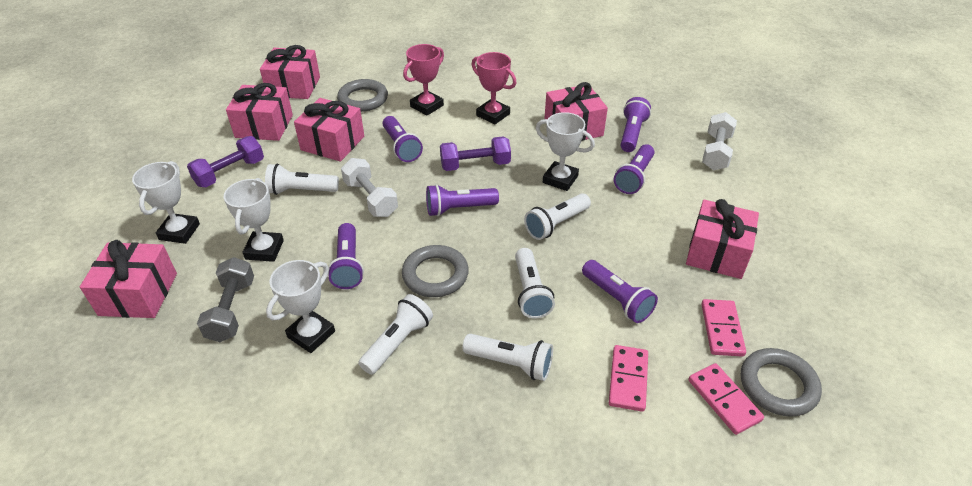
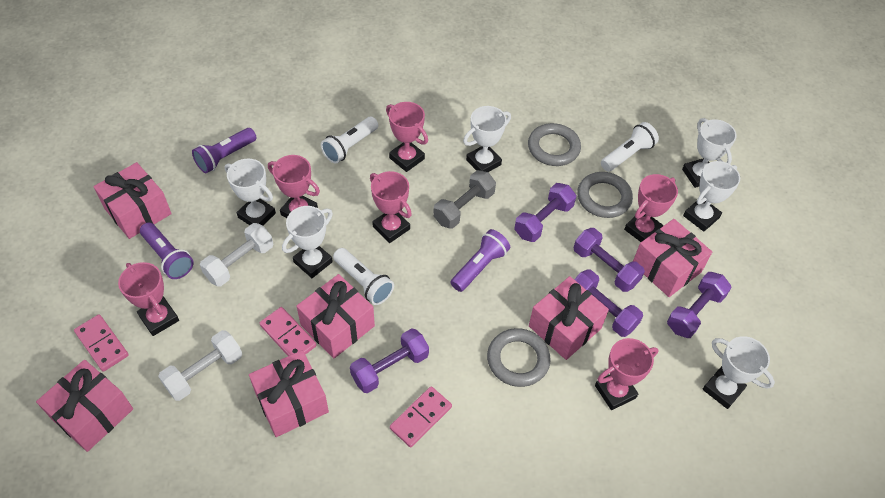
pink trophy: [403,44,444,115] [472,52,517,124] = 2 -> [118,262,179,336] [268,155,320,218] [370,171,412,243] [386,102,428,172] [595,338,659,410] [624,174,678,242] = 6
purple dumbbell: [187,136,264,187] [440,137,511,171] = 2 -> [350,328,429,393] [514,183,576,242] [574,228,645,292] [574,269,643,337] [667,272,732,338] = 5
purple flashlight: [328,223,364,289] [383,116,423,162] [426,184,499,216] [582,260,658,323] [614,144,654,194] [621,97,651,152] = 6 -> [140,222,194,279] [192,128,256,173] [450,229,510,292] = 3
white flashlight: [265,164,339,195] [358,294,433,375] [463,334,553,381] [515,248,555,318] [524,193,591,240] = 5 -> [321,117,378,164] [333,248,394,305] [601,122,659,172] = 3
white trophy: [132,161,200,244] [224,178,284,262] [266,260,335,353] [536,112,595,191] = 4 -> [225,159,276,225] [282,206,333,278] [463,106,511,172] [682,118,737,188] [683,161,740,232] [702,336,775,409] = 6

